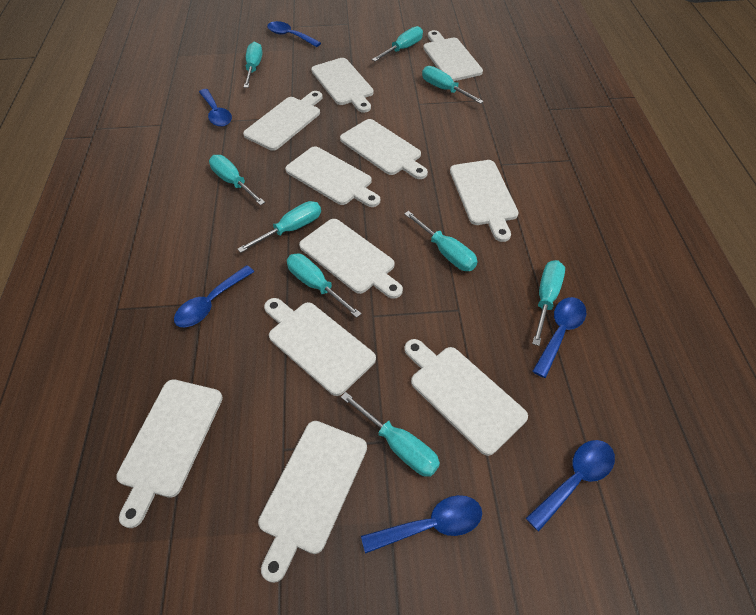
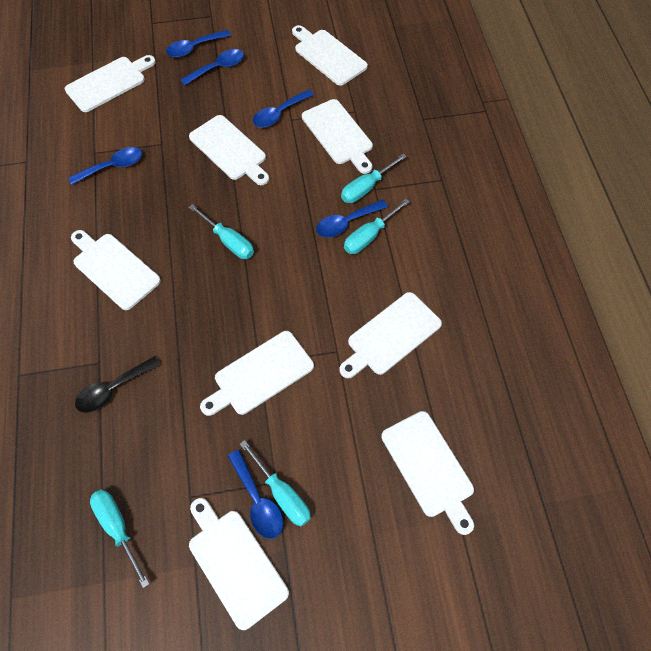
black spoon: none = 0 -> [75,356,161,412] = 1
turquoise screwdriver: [209,155,265,205] [237,201,321,253] [244,42,262,88] [287,254,361,318] [341,392,440,477] [372,26,423,61] [404,211,477,271] [422,66,484,104] [532,260,565,346] = 9 -> [90,489,150,588] [189,204,254,259] [240,440,311,527] [341,154,407,203] [344,199,410,254] = 5
white cutting board: [116,379,223,528] [243,91,323,151] [258,421,367,583] [264,298,376,396] [285,146,380,207] [299,219,403,299] [311,58,374,113] [340,119,428,179] [404,339,528,456] [423,30,483,81] [450,160,519,242] = 11 -> [65,55,156,112] [71,230,161,310] [189,115,269,185] [189,498,289,630] [200,331,314,416] [292,25,368,86] [302,99,373,174] [339,292,442,378] [381,411,474,535] = 9

